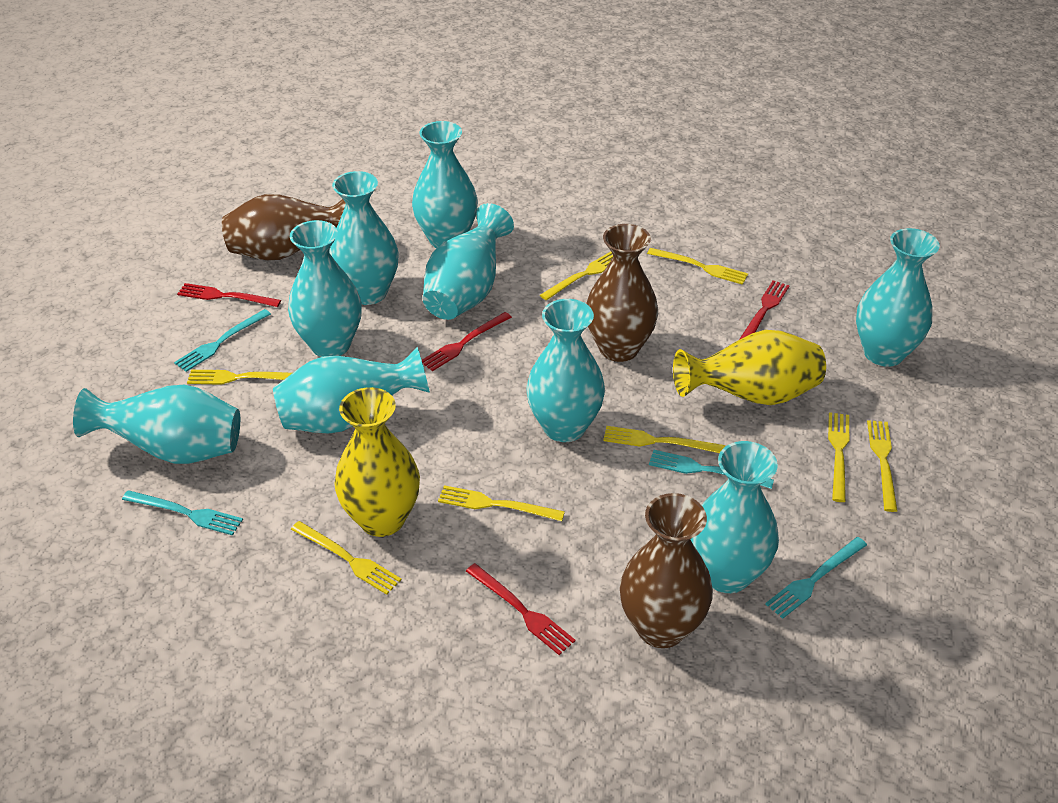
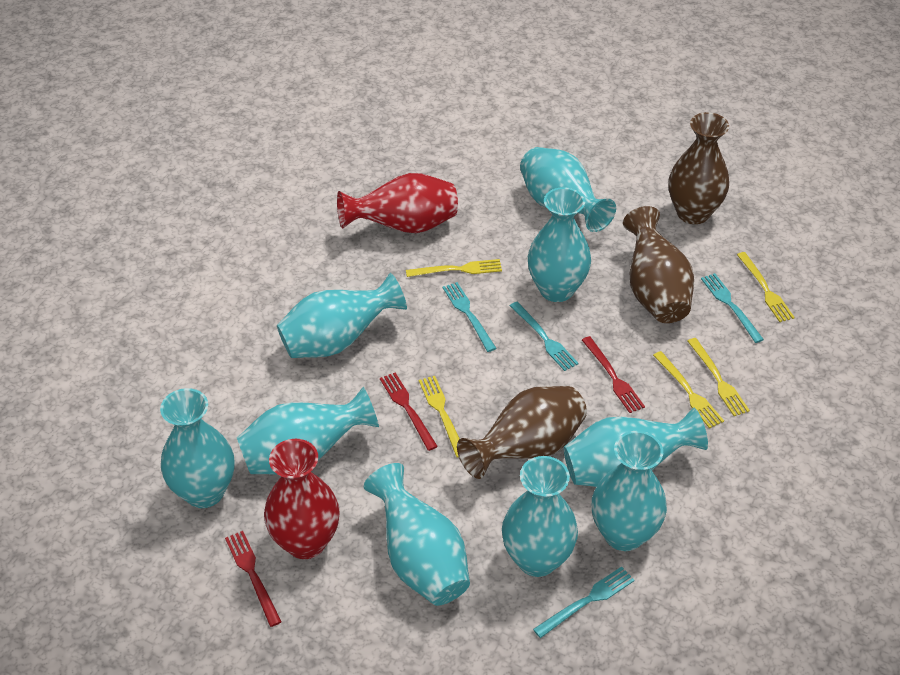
red fork: [177,283,281,307] [422,312,512,371] [466,563,576,655] [739,280,790,340] = 4 -> [225,531,282,627] [380,372,438,451] [582,336,645,413] = 3
red vase: none = 0 -> [264,439,340,559] [337,173,458,233] = 2
yellow fork: [187,370,292,385] [291,521,402,595] [438,485,565,521] [540,252,613,300] [603,426,726,453] [647,248,748,285] [828,412,849,502] [867,420,898,512] = 8 -> [406,259,502,277] [419,376,460,457] [653,351,724,428] [688,338,750,416] [737,252,795,322] = 5
yellow vase: [334,387,420,537] [673,330,826,405] = 2 -> none = 0

